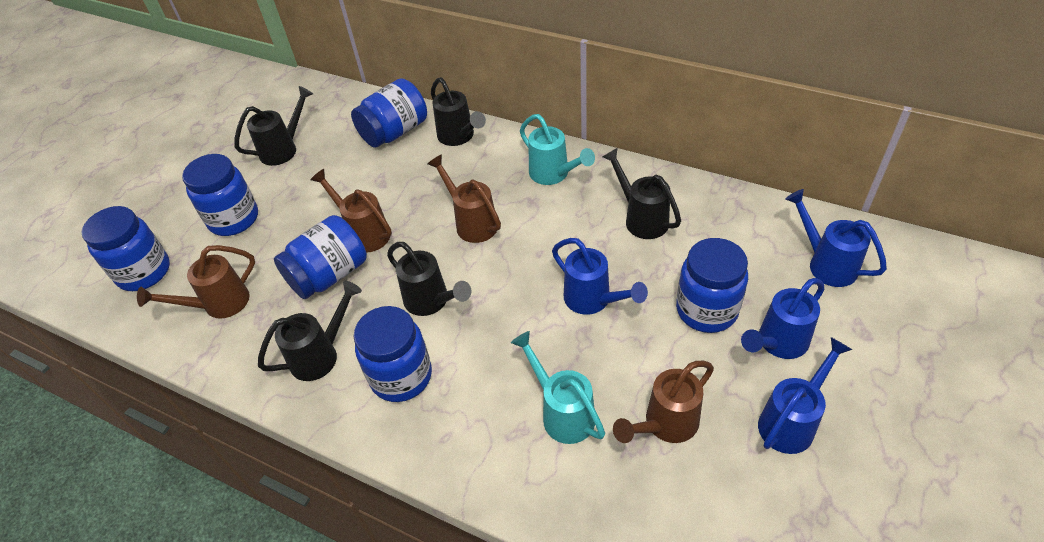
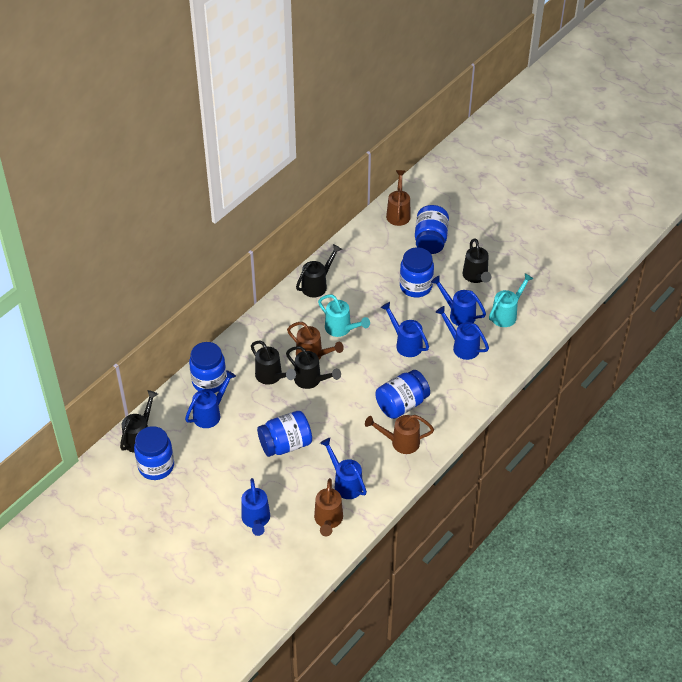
blue watering can: [552,238,648,315] [741,278,824,359] [758,337,852,454] [785,189,887,287] = 4 -> [185,370,236,428] [241,478,270,536] [320,438,367,499] [381,302,429,357] [431,276,486,326] [435,306,489,360] = 6

